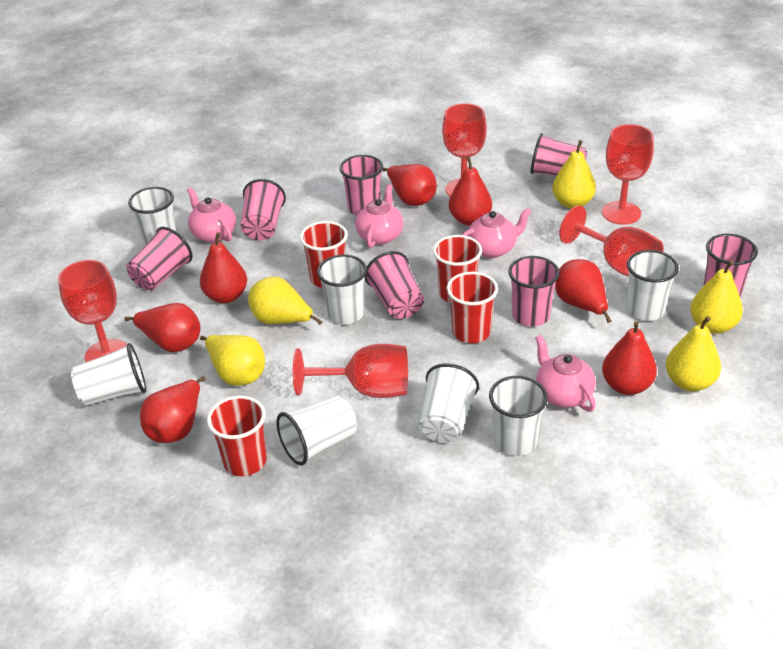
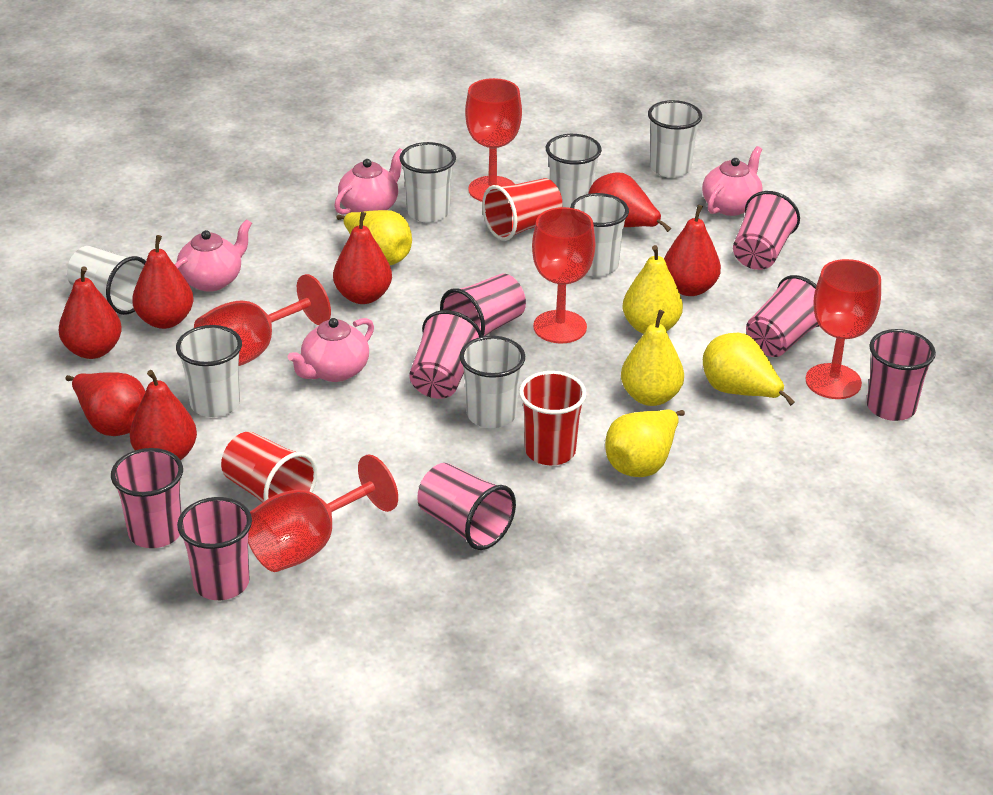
pink cup: [127,227,193,290] [241,179,286,240] [340,155,383,216] [365,251,424,319] [508,256,560,327] [531,133,587,176] [703,234,758,297] = 7 -> [111,448,183,548] [177,497,252,600] [409,310,482,399] [417,463,516,550] [440,274,526,337] [733,191,800,270] [746,275,819,357] [867,329,936,421] = 8
red cup: [207,396,267,476] [300,221,348,288] [433,235,482,302] [446,272,498,343] = 4 -> [221,431,317,503] [482,178,563,241] [519,371,587,465] = 3

